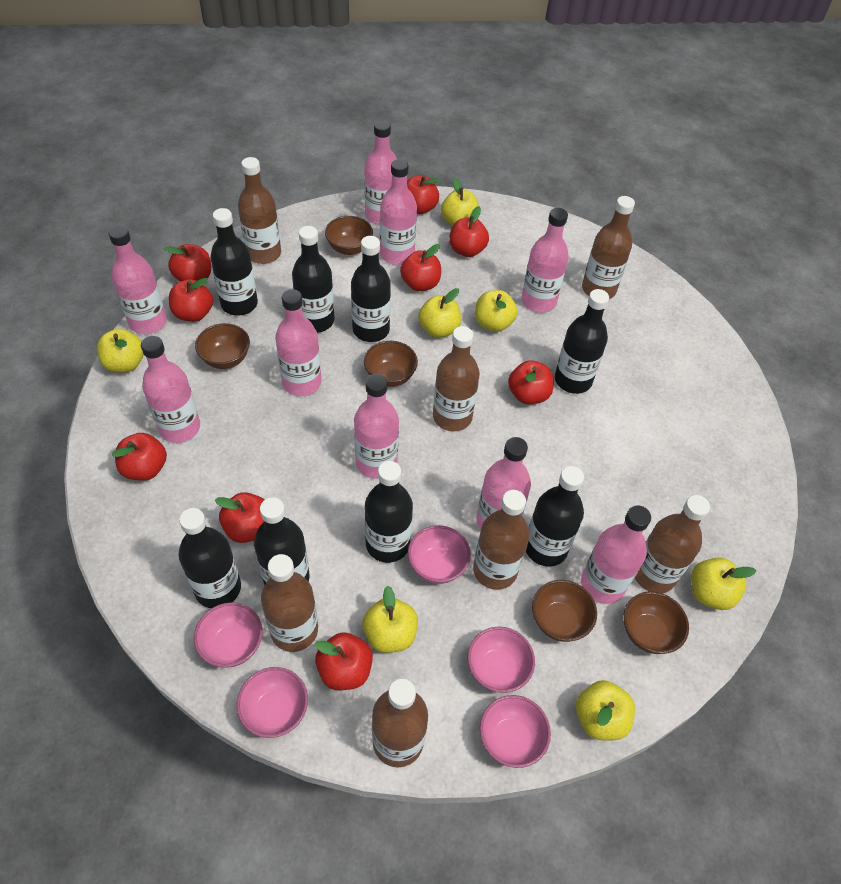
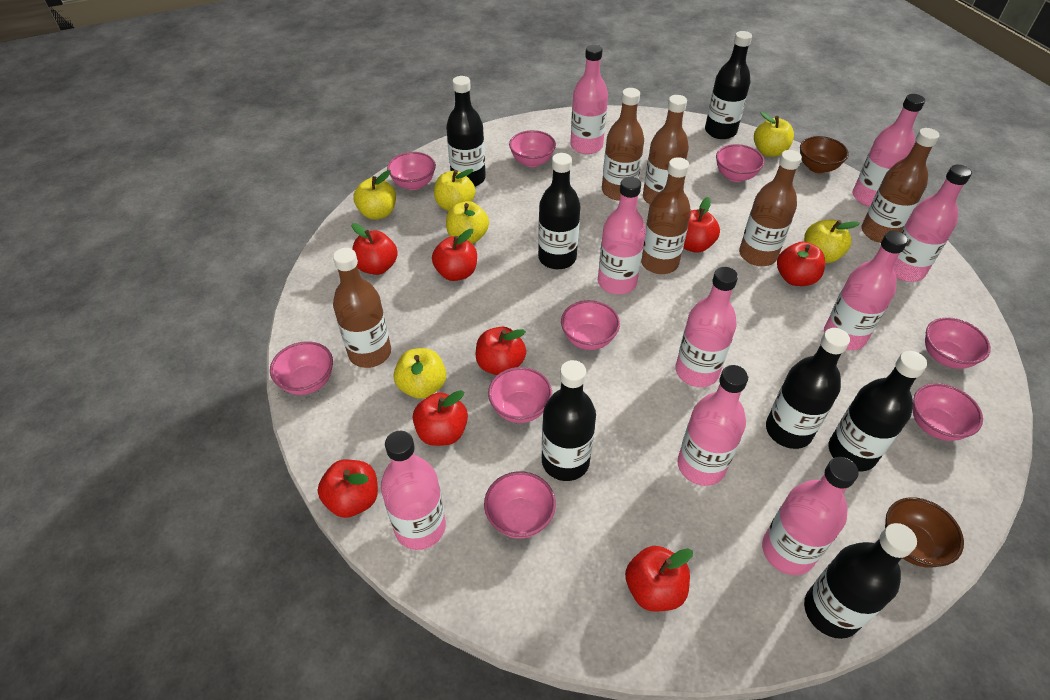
black bottle: [178,508,241,608] [210,208,258,316] [254,497,309,586] [292,226,334,333] [351,236,391,342] [365,461,413,563] [526,466,584,567] [555,289,609,394] = 8 -> [446,76,486,187] [538,153,581,269] [542,360,596,481] [705,31,752,139] [766,328,850,449] [804,523,917,639] [829,351,927,471] = 7
brown bottle: [238,157,281,264] [261,554,318,652] [372,679,428,767] [433,326,480,431] [473,490,530,590] [582,196,635,299] [635,495,710,593] = 7 -> [333,248,391,368] [602,88,644,201] [641,157,691,274] [643,95,689,204] [739,150,802,266] [862,128,940,243] = 6
brown bowl: [195,323,250,369] [325,216,373,255] [364,341,418,387] [532,580,597,642] [623,591,689,654] = 5 -> [800,136,849,173] [885,497,964,568] = 2
pink bowl: [194,602,263,668] [236,667,308,738] [408,525,471,584] [468,627,535,693] [480,695,551,768] = 5 -> [270,341,333,395] [387,152,436,190] [484,471,556,539] [488,367,552,423] [509,130,556,167] [561,300,620,350] [716,144,765,182] [912,383,983,441] [925,317,991,369] = 9
red apple: [112,433,167,481] [164,244,211,282] [169,278,213,322] [215,492,265,543] [314,632,373,690] [400,244,441,291] [407,175,440,214] [449,206,489,257] [508,360,554,404] = 9 -> [318,459,378,518] [352,223,398,275] [413,390,468,446] [432,229,477,281] [476,327,526,375] [625,546,693,612] [683,197,720,253] [777,242,825,286] = 8
yellow apple: [97,328,144,373] [363,586,418,653] [418,288,461,338] [441,178,479,226] [475,290,518,332] [576,680,635,740] [691,557,756,610] = 7 -> [354,170,396,220] [394,348,447,399] [434,169,475,211] [446,201,489,244] [754,112,794,157] [804,220,860,263] = 6

